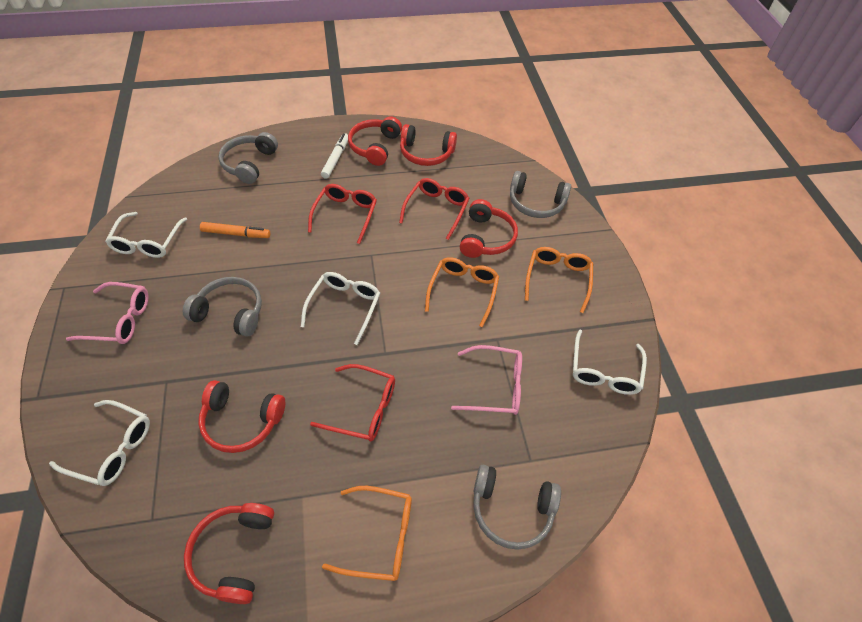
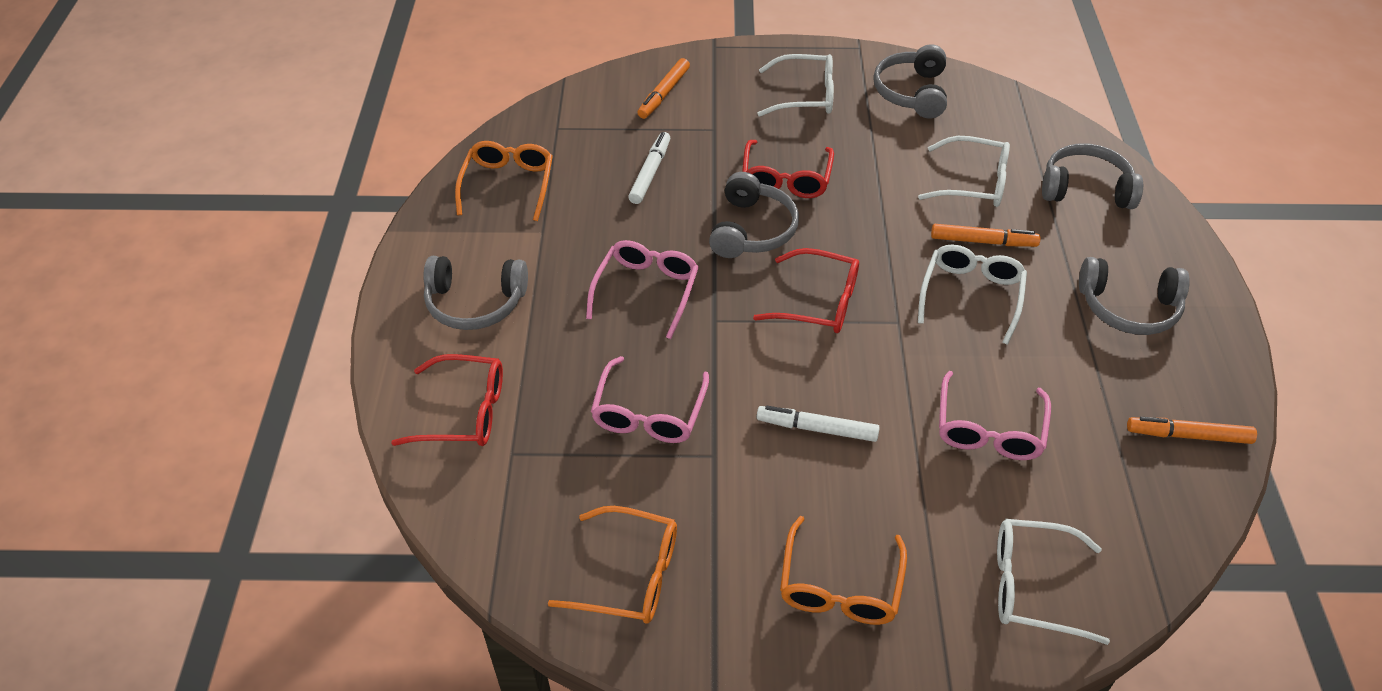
grey headphones: [183,277,262,337] [218,132,278,184] [473,464,561,550] [510,171,571,218] = 4 -> [423,256,528,330] [709,172,799,258] [873,44,947,118] [1042,143,1143,209] [1079,257,1190,335] = 5
orange marker: [200,222,270,238] = 1 -> [637,58,690,119] [931,224,1040,247] [1127,417,1257,444] = 3
pink glasses: [66,282,149,344] [451,345,522,415] = 2 -> [586,240,699,339] [591,356,709,443] [939,371,1051,460] = 3
red headphones: [184,503,274,604] [198,380,285,453] [348,116,402,166] [400,124,457,166] [460,199,518,258] = 5 -> none = 0
white marker: [321,133,348,179] = 1 -> [628,132,670,204] [757,406,880,442] = 2

